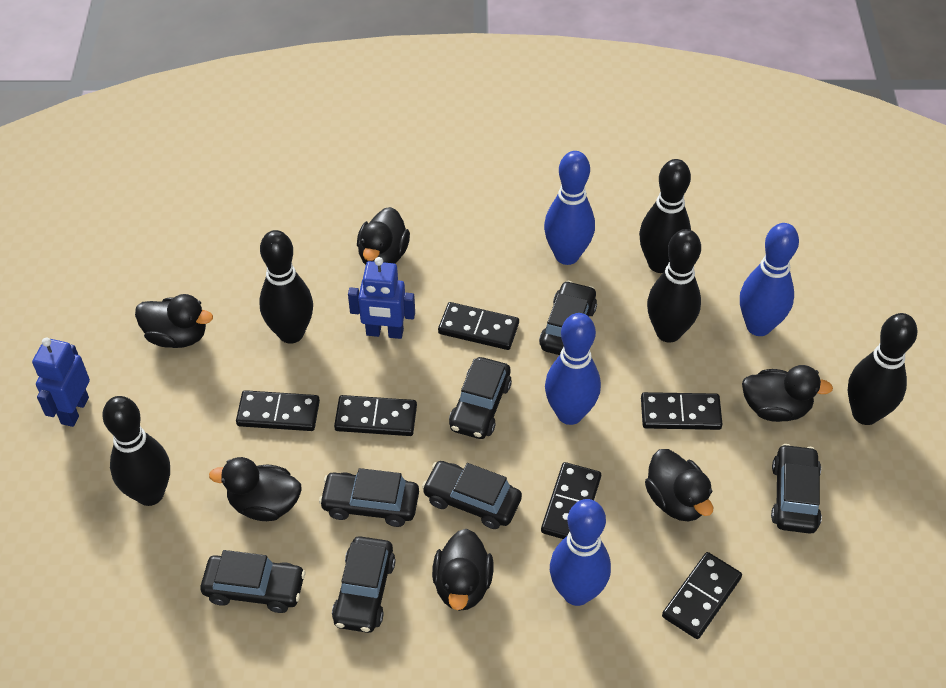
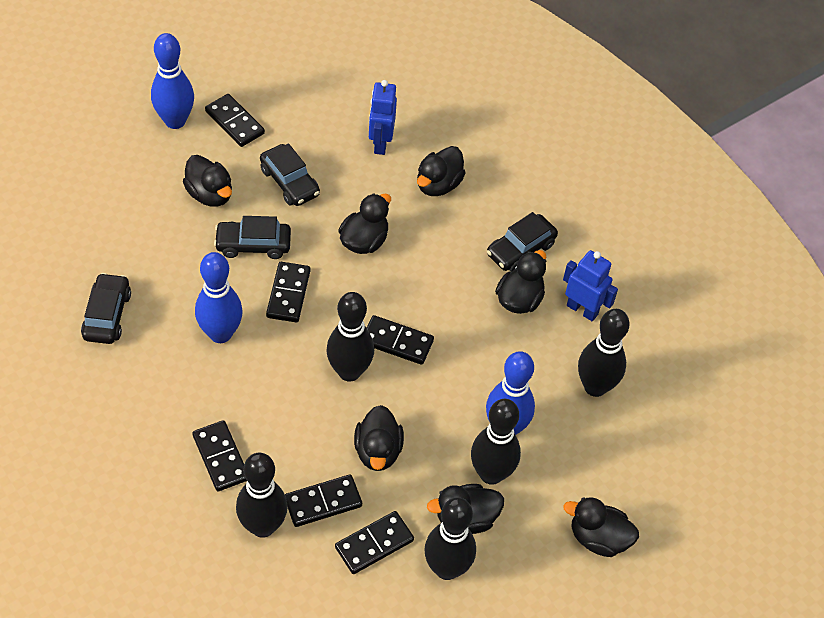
black car: [200,550,305,613] [319,468,419,527] [332,536,396,633] [422,461,522,529] [449,357,512,439] [539,281,597,355] [771,444,822,534] = 7 -> [81,273,131,344] [214,216,291,259] [260,143,320,206] [487,212,558,272] = 4
black duck: [135,294,213,348] [209,457,302,521] [357,207,410,265] [432,529,494,611] [645,449,713,522] [742,365,833,422] = 6 -> [183,155,232,207] [338,193,391,254] [354,405,404,471] [417,146,466,196] [427,484,504,534] [495,250,546,314] [564,497,639,557] = 7
blue bowling pin: [544,151,595,265] [545,313,601,425] [550,499,611,606] [740,223,799,336] = 4 -> [151,33,194,129] [195,252,243,343] [486,351,535,435] = 3

